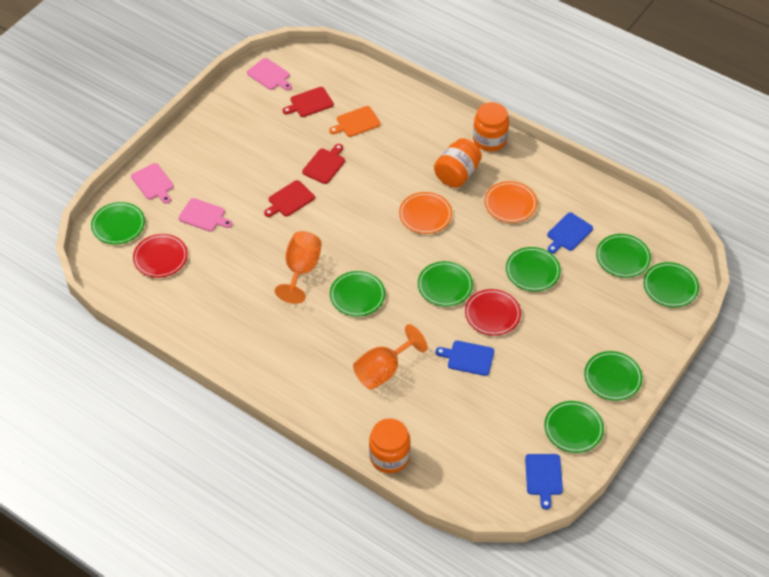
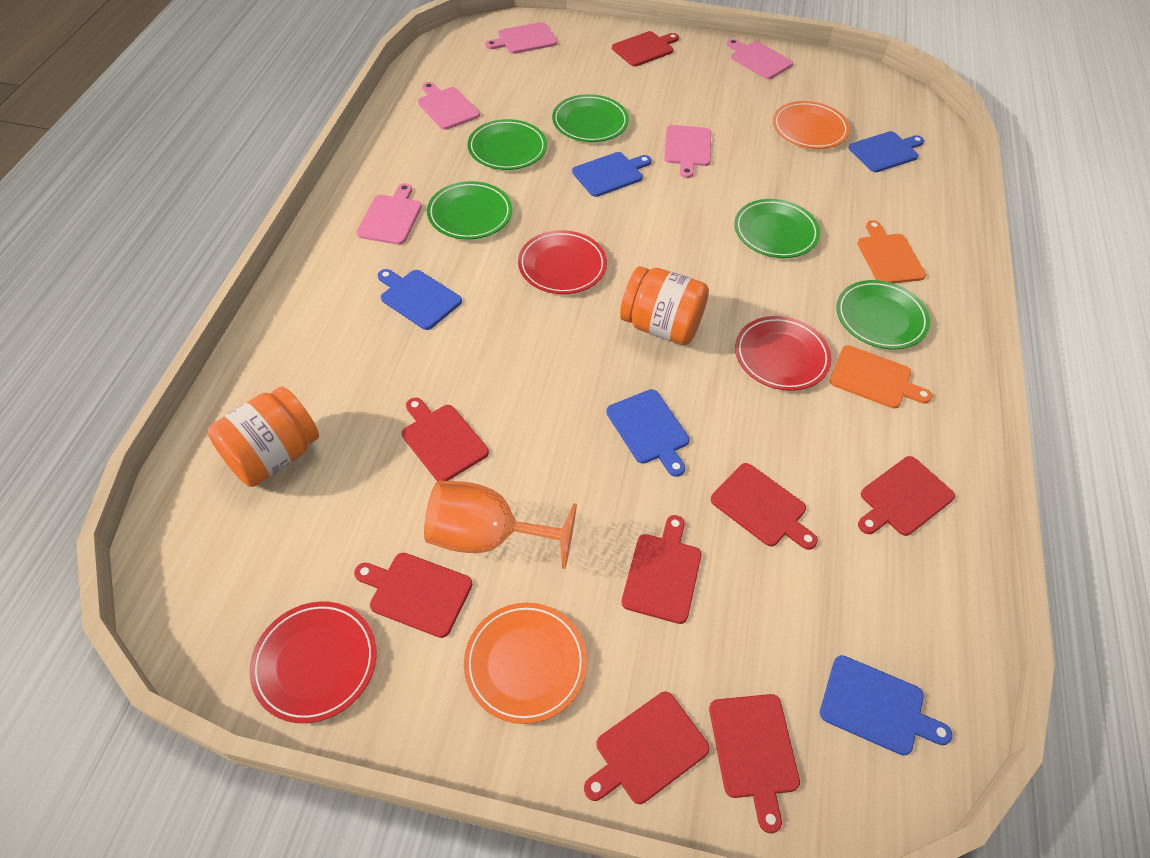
blue cutting board: [436,341,494,376] [525,454,563,510] [547,213,593,253] = 3 -> [378,269,462,330] [572,152,651,197] [606,389,689,477] [820,655,952,756] [849,131,924,172] = 5
green plate: [91,202,145,244] [330,271,385,317] [418,261,473,307] [506,247,561,292] [544,401,604,453] [584,351,643,401] [596,234,651,278] [643,262,699,308] = 8 -> [427,181,512,240] [468,119,547,170] [552,94,629,142] [734,199,820,258] [836,280,930,349] = 5
orange cutting board: [329,106,381,137] = 1 -> [830,345,932,408] [857,220,926,283] = 2
orange goblet: [275,231,321,304] [353,324,428,390] = 2 -> [424,481,577,569] = 1
orange jar: [369,418,411,473] [434,138,482,188] [473,102,509,151] = 3 -> [207,386,319,487] [620,266,709,345] = 2
pink cutting board: [131,163,174,204] [178,198,233,232] [247,58,292,90] = 3 -> [356,183,422,245] [418,82,480,130] [485,22,557,54] [664,125,711,178] [727,39,793,79] = 5
red cutting board: [264,180,315,217] [283,87,334,117] [302,144,345,184] = 3 -> [354,553,473,638] [402,398,489,481] [584,692,710,804] [612,31,679,67] [621,515,701,624] [709,694,800,833] [711,463,818,550] [858,456,955,536] = 8
red plate: [133,234,188,278] [465,289,521,336] = 2 -> [249,601,376,723] [518,230,607,294] [735,316,832,391] = 3

